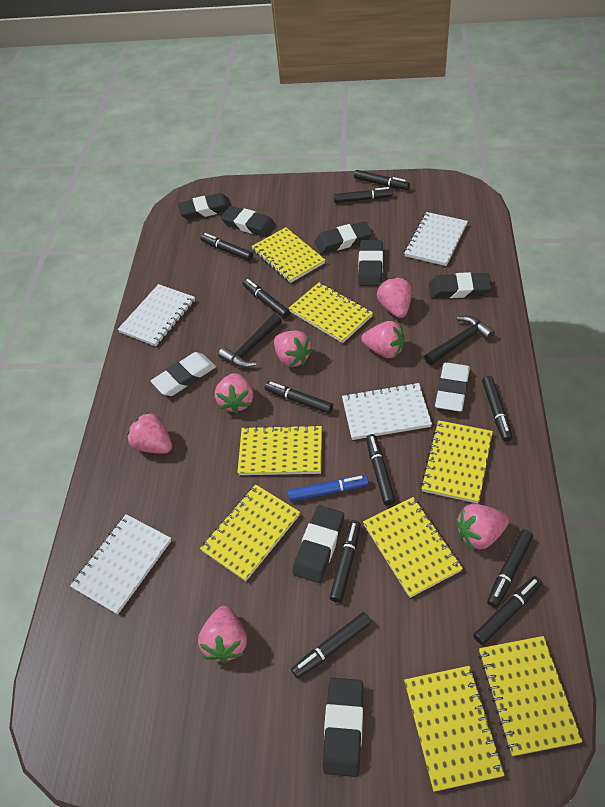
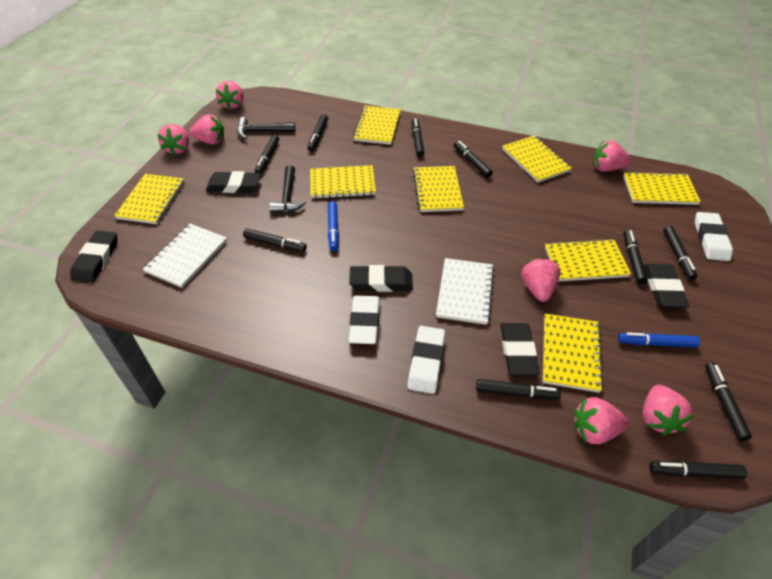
black eraser: [178,193,231,220] [221,206,276,237] [293,505,344,583] [315,221,372,254] [323,678,364,777] [358,240,383,286] [429,272,492,298] = 7 -> [70,231,117,283] [206,171,261,193] [349,265,413,292] [501,323,539,375] [644,264,689,308] = 5
black marker: [201,233,253,261] [242,279,290,318] [265,381,333,414] [291,612,371,679] [330,520,361,603] [334,187,393,203] [354,170,410,190] [366,434,395,505] [473,576,542,645] [482,376,512,442] [487,530,533,608] = 11 -> [243,228,307,252] [255,135,279,174] [307,114,328,151] [412,118,425,157] [454,141,493,178] [476,379,561,400] [623,229,648,284] [650,461,747,479] [663,226,697,280] [705,362,752,441] = 10
blue marker: [288,475,369,502] = 1 -> [328,201,339,251] [618,332,700,348] = 2
white eraser: [151,352,216,396] [435,362,470,412] = 2 -> [349,296,380,344] [408,326,445,394] [695,212,733,261] = 3
white notebook: [70,514,172,615] [118,284,195,346] [342,383,432,440] [404,212,468,266] = 4 -> [143,224,227,288] [436,258,494,325] = 2

